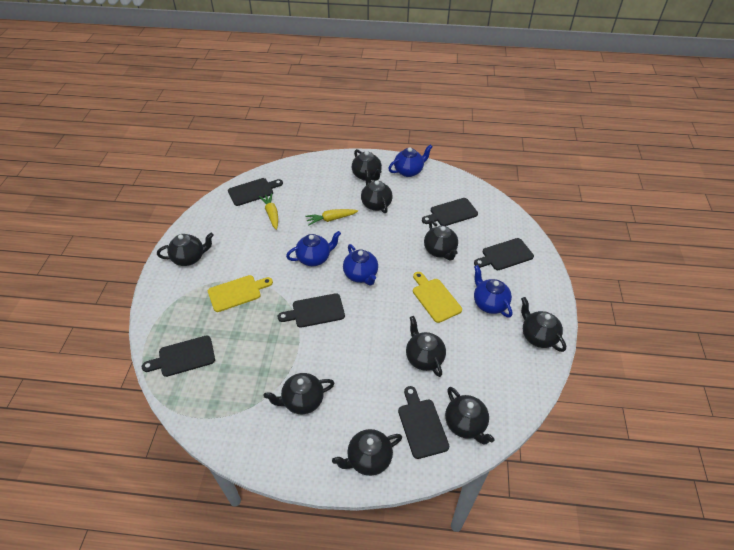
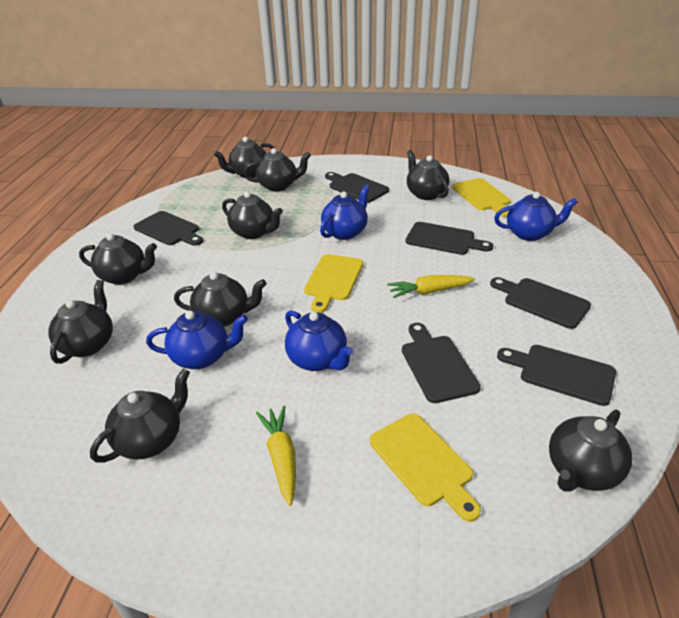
yellow cutting board: [208,275,273,312] [413,272,462,323] = 2 -> [304,254,363,313] [370,413,481,522] [452,178,511,217] = 3

